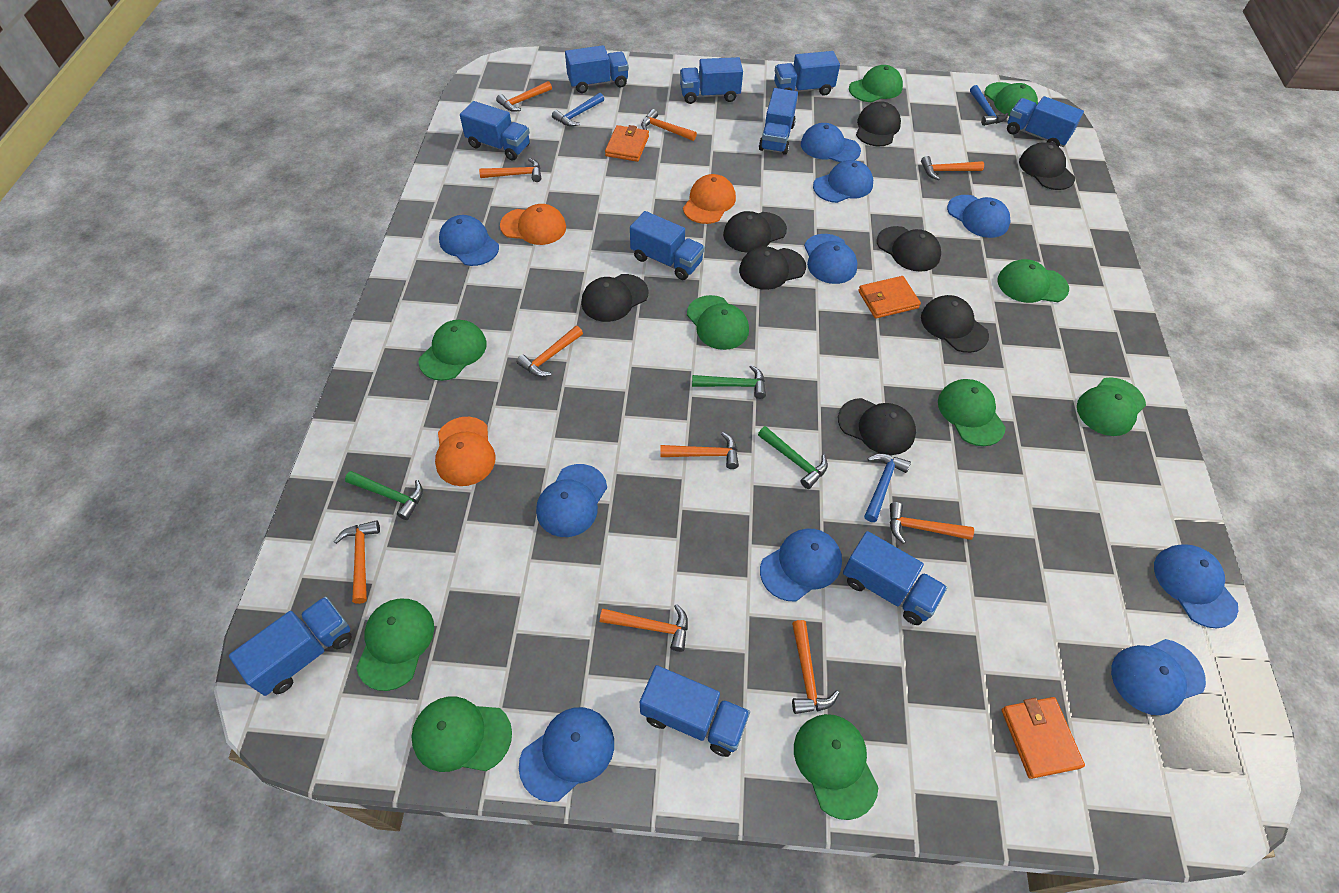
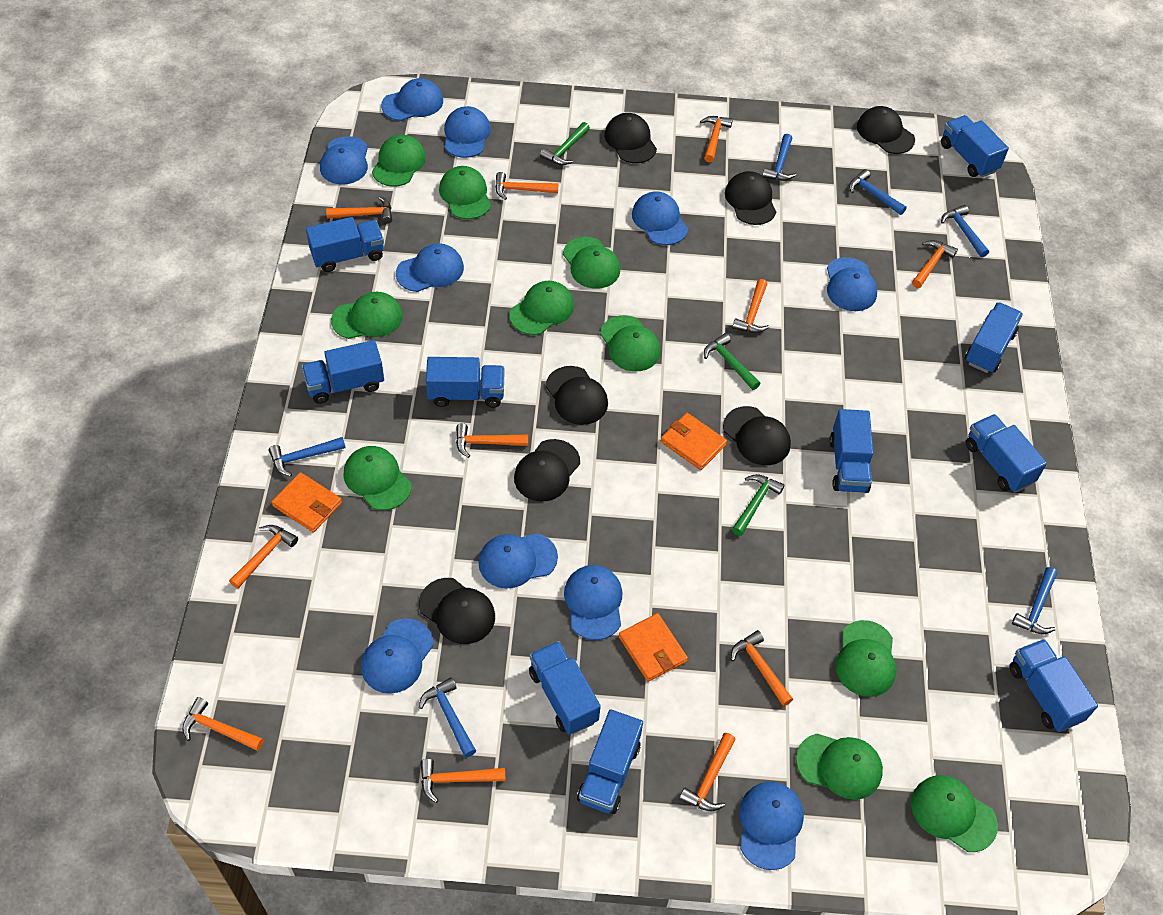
black cap: [581,274,649,322] [723,211,787,253] [739,246,806,290] [838,398,916,455] [856,101,901,146] [877,226,941,272] [921,295,989,353] [1019,142,1075,190] = 8 -> [419,578,495,644] [514,439,580,502] [546,366,608,425] [605,113,657,163] [723,406,791,465] [725,171,776,225] [857,106,915,154] = 7
blue hammer: [552,93,604,126] [864,454,911,522] [970,85,1008,126] = 3 -> [269,437,346,476] [419,677,476,758] [762,134,796,181] [849,169,907,215] [941,205,989,257] [1012,567,1057,634] = 6
orange cap: [435,417,496,486] [500,204,566,245] [683,174,736,224] = 3 -> none = 0
orange hammer: [334,520,380,604] [479,158,541,182] [496,81,552,112] [516,326,583,377] [600,604,688,652] [641,109,697,141] [660,432,739,469] [792,620,839,714] [890,502,974,544] [921,156,984,180] = 10 -> [182,697,264,751] [229,525,298,588] [326,196,392,224] [420,759,506,803] [456,423,528,458] [495,172,558,200] [679,733,736,811] [700,116,733,162] [731,630,793,706] [732,279,769,333] [912,240,958,288] = 11

